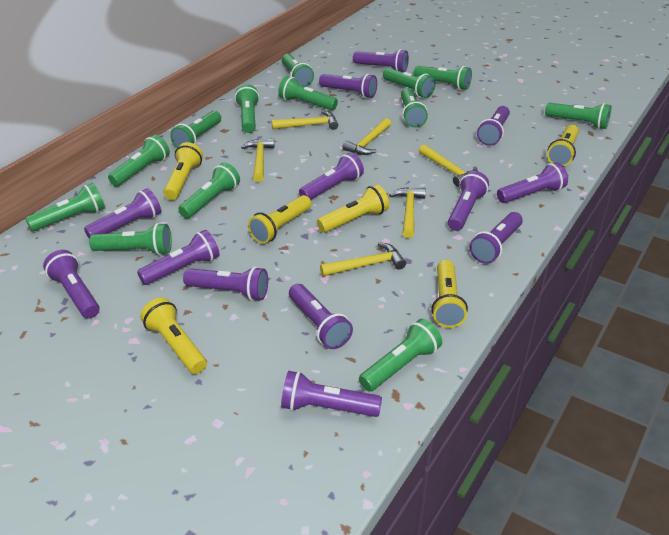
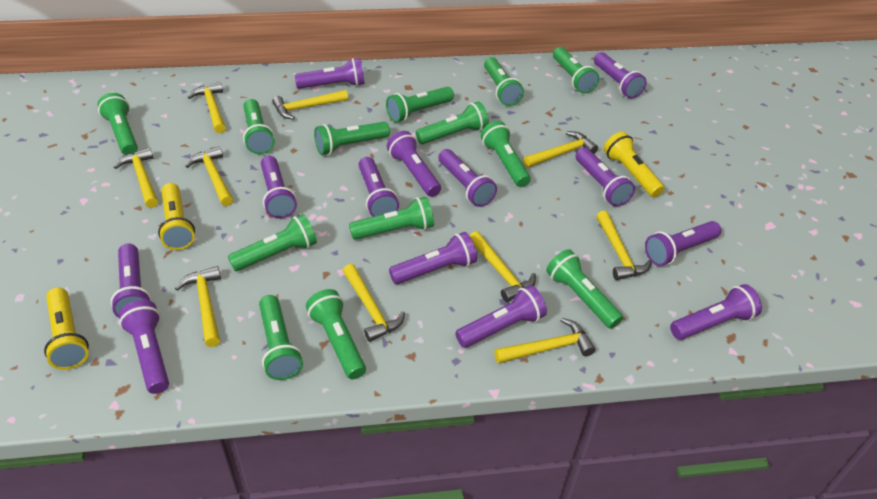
yellow flashlight: [140,298,207,374] [163,142,203,200] [248,195,312,244] [317,184,389,233] [431,260,468,328] [547,125,579,166] = 6 -> [44,287,89,370] [158,183,195,250] [604,132,664,197] = 3
yellow hammer: [241,138,274,182] [271,111,338,130] [320,242,406,276] [343,118,391,155] [389,187,426,238] [419,144,478,186] = 6 -> [114,147,158,208] [175,266,221,347] [185,146,233,206] [188,82,226,133] [272,90,348,119] [343,264,405,342] [470,231,536,302] [494,318,595,364] [523,131,598,168] [596,211,652,280] = 10

